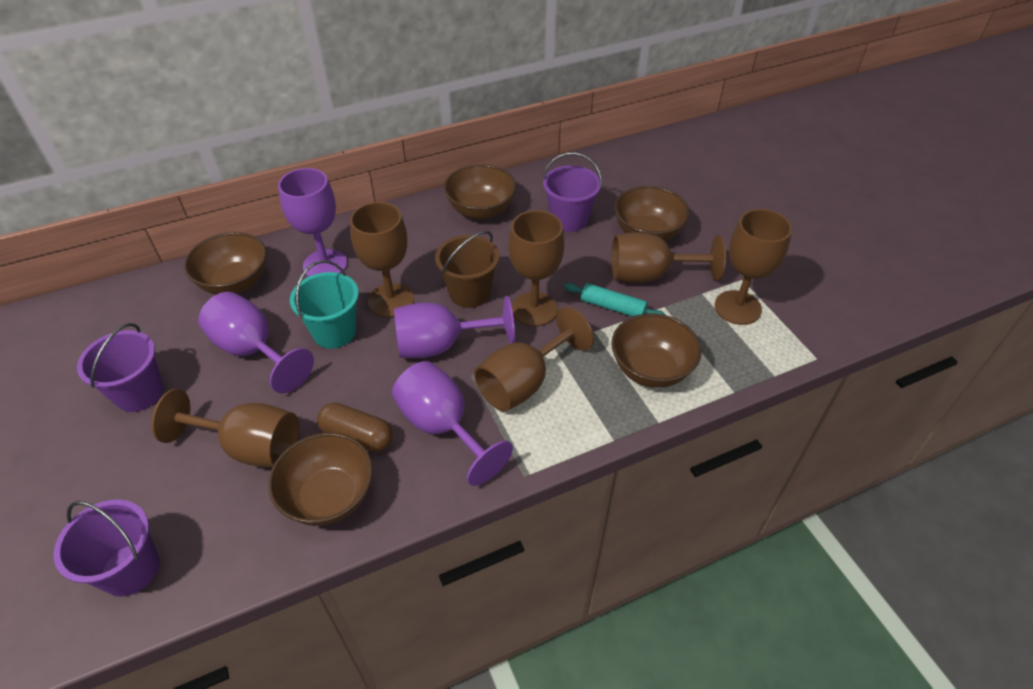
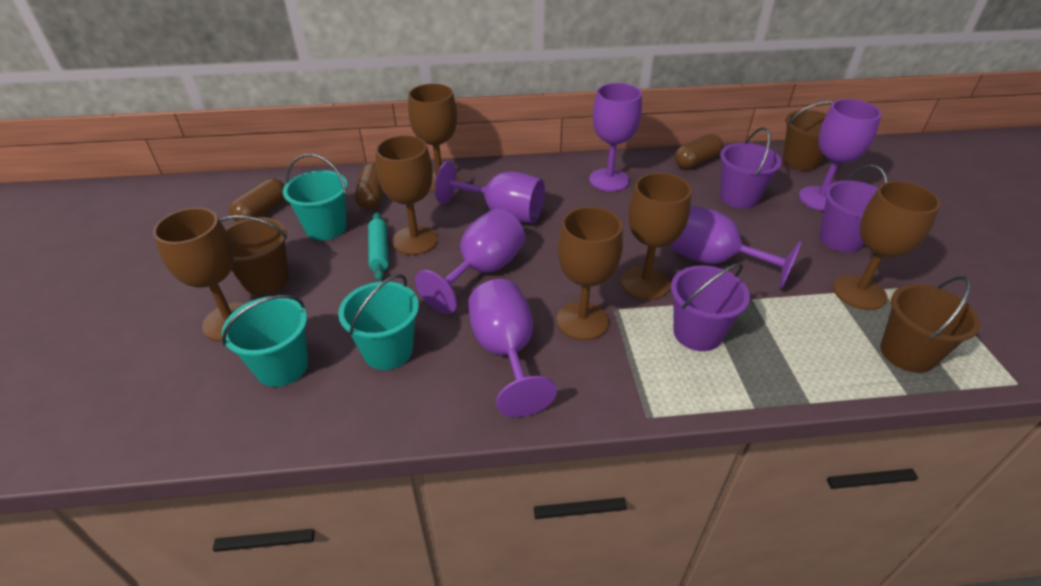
brown bowl: [184,232,267,295] [268,433,373,526] [444,164,516,220] [611,313,702,388] [614,186,690,241] = 5 -> none = 0
brown bucket: [435,231,500,308] = 1 -> [219,215,289,295] [783,101,835,171] [880,276,981,373] = 3
brown capsule: [317,402,393,452] = 1 -> [229,178,285,222] [355,163,383,210] [675,134,723,169] = 3
purple goblet: [198,292,314,394] [278,168,347,277] [392,361,513,486] [394,296,515,358] = 4 -> [415,209,525,314] [435,161,545,223] [468,279,557,417] [589,83,642,192] [672,205,802,289] [799,99,882,211] = 6
turquoise bucket: [290,260,359,348] = 1 -> [222,295,308,387] [283,154,348,240] [338,274,419,370] = 3

